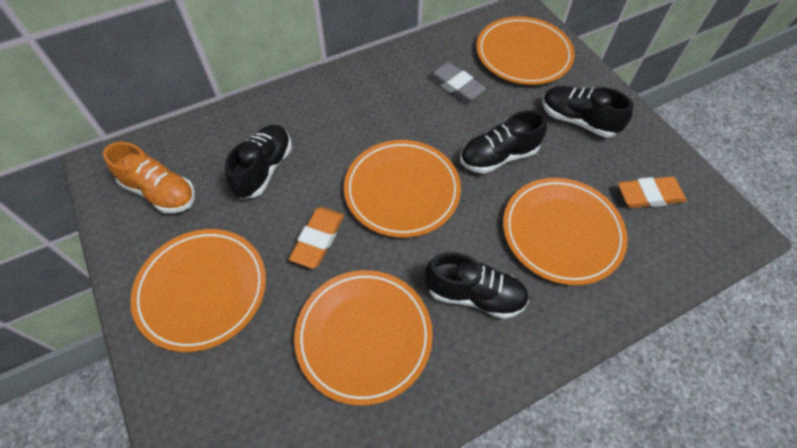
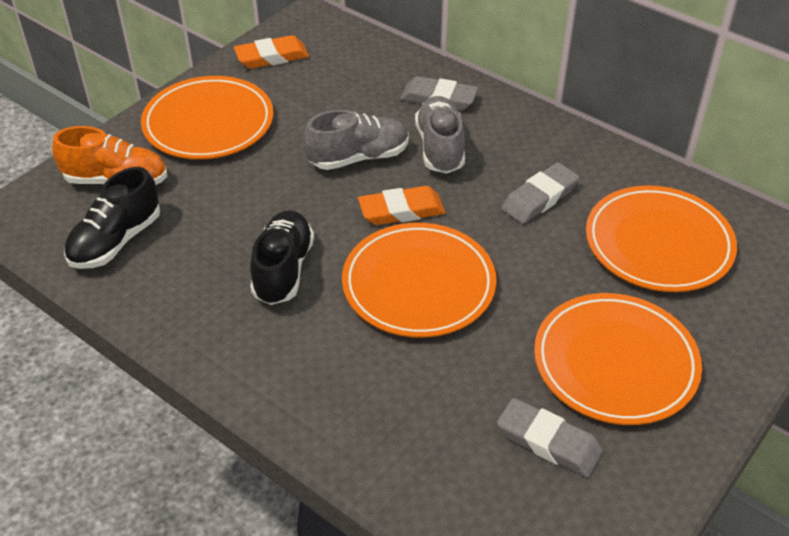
black shoe: [225,125,292,198] [425,252,529,319] [460,110,547,174] [542,86,633,137] = 4 -> [64,167,160,269] [250,210,314,305] = 2
grey eraser: [428,62,486,102] = 1 -> [400,76,478,111] [497,398,603,478] [502,163,579,224] = 3
grey shoe: none = 0 -> [303,110,409,170] [415,96,465,174] = 2
orange plate: [130,229,266,352] [294,270,433,406] [344,140,461,238] [476,16,575,85] [503,178,628,285] = 5 -> [141,76,274,159] [342,223,496,338] [534,293,702,425] [586,185,737,292] = 4

